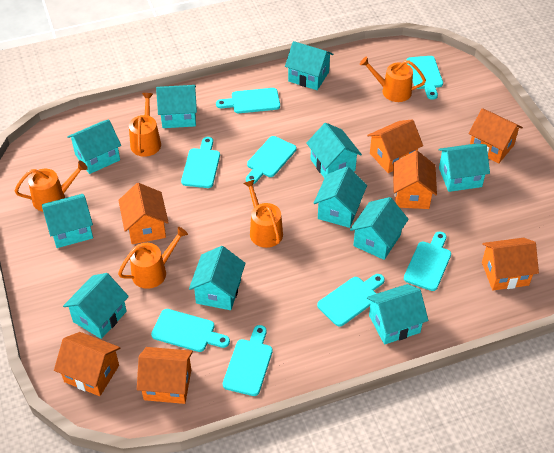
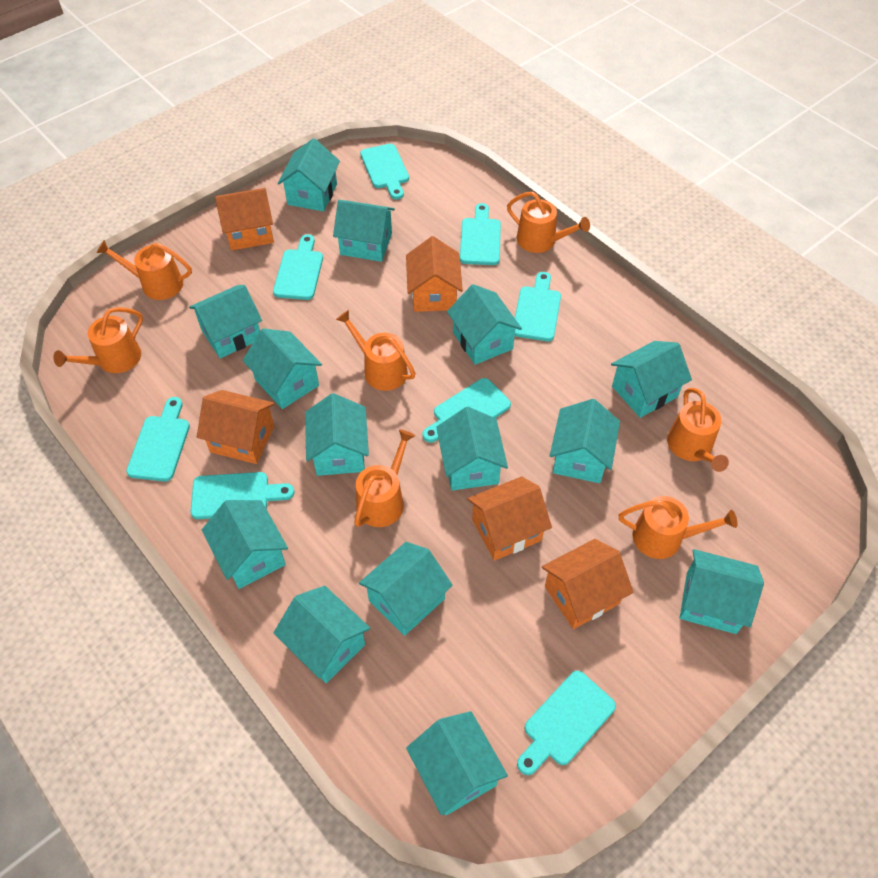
orange house: [54,332,120,396] [118,183,169,244] [137,347,193,404] [367,119,423,173] [393,150,437,209] [468,108,523,163] [482,238,539,290] = 7 -> [197,390,275,464] [215,188,274,250] [406,236,463,312] [467,476,552,561] [542,539,634,629] = 5
orange watering can: [15,161,88,212] [118,227,188,289] [129,93,161,157] [244,179,283,248] [360,57,426,102] = 5 -> [53,307,143,373] [97,240,192,300] [336,310,416,391] [354,429,415,527] [507,192,590,253] [619,496,738,559] [667,388,729,472] = 7
turquoise house: [42,194,93,248] [63,273,129,339] [67,119,121,174] [156,85,197,128] [189,246,245,310] [285,41,333,90] [307,123,362,178] [314,166,367,228] [350,197,409,260] [367,284,428,345] [438,144,490,192] = 11 -> [189,285,262,358] [202,500,288,589] [243,328,322,409] [273,586,370,683] [278,138,340,212] [305,393,369,476] [333,200,395,262] [359,542,453,636] [406,711,508,815] [436,407,508,491] [447,284,522,365] [550,399,620,483] [611,341,692,418] [680,549,764,634] = 14

